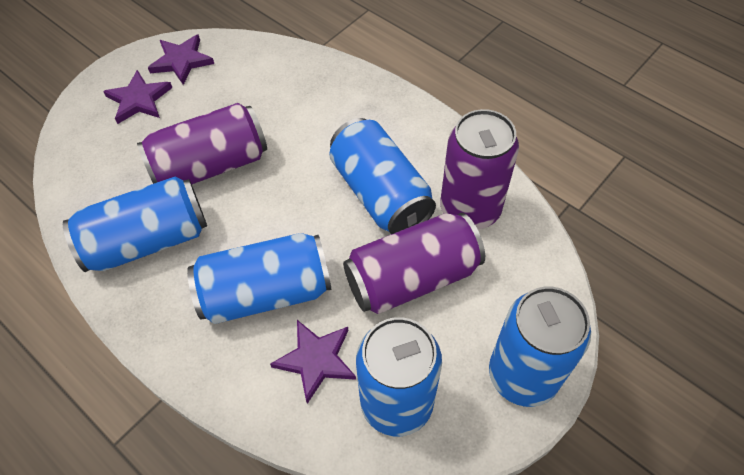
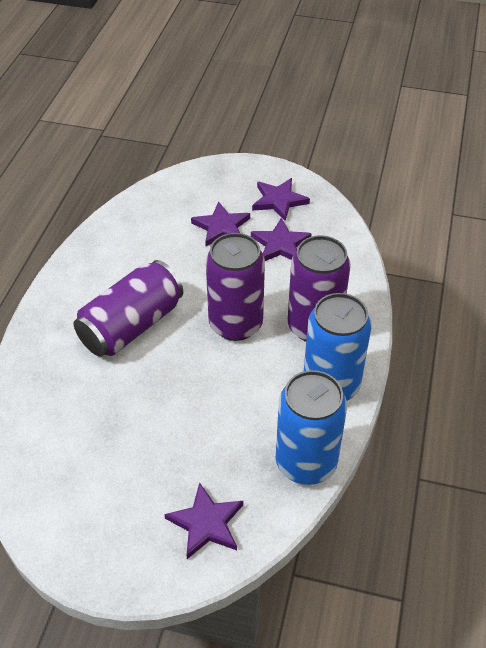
blue can: [63,176,207,272] [187,233,331,324] [329,118,436,234] [356,317,442,436] [489,287,591,407] = 5 -> [276,370,347,485] [304,293,372,401] = 2
purple star: [103,70,172,124] [148,34,214,85] [270,320,356,404] = 3 -> [164,482,243,559] [191,201,250,246] [251,218,312,261] [252,178,310,221] = 4

